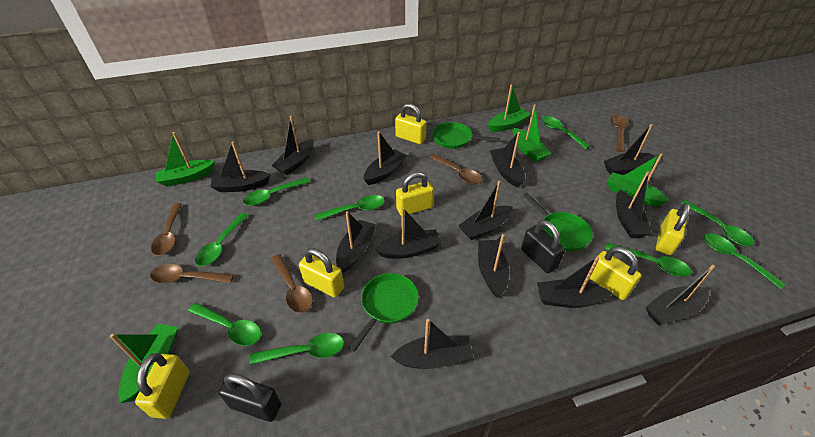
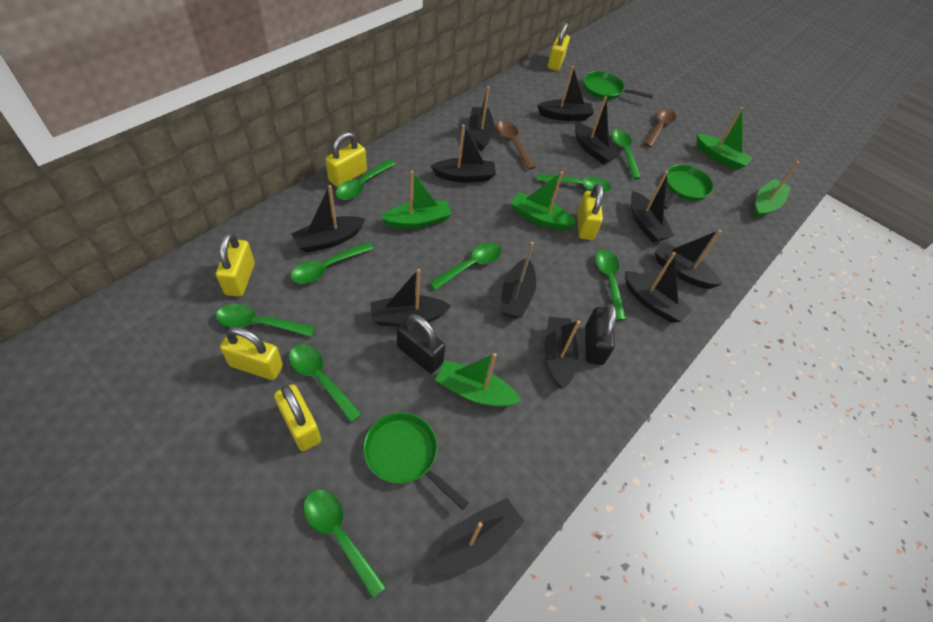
black boat: [210,142,270,192] [272,116,314,175] [336,211,376,273] [364,131,407,185] [375,207,442,259] [391,319,474,369] [458,180,513,240] [478,234,509,298] [490,132,525,188] [537,256,612,308] [604,124,654,175] [616,171,652,237] [646,265,715,326] = 13 -> [291,185,365,253] [370,269,451,326] [431,124,496,182] [434,498,525,574] [469,86,495,151] [500,242,536,319] [537,66,594,121] [544,317,580,389] [575,96,621,164] [625,252,692,323] [631,171,674,243] [654,230,723,289] = 12
brown spoon: [150,264,234,283] [151,203,182,256] [271,254,313,313] [429,154,482,185] [611,115,628,152] = 5 -> [497,120,536,170] [644,109,676,147] = 2

